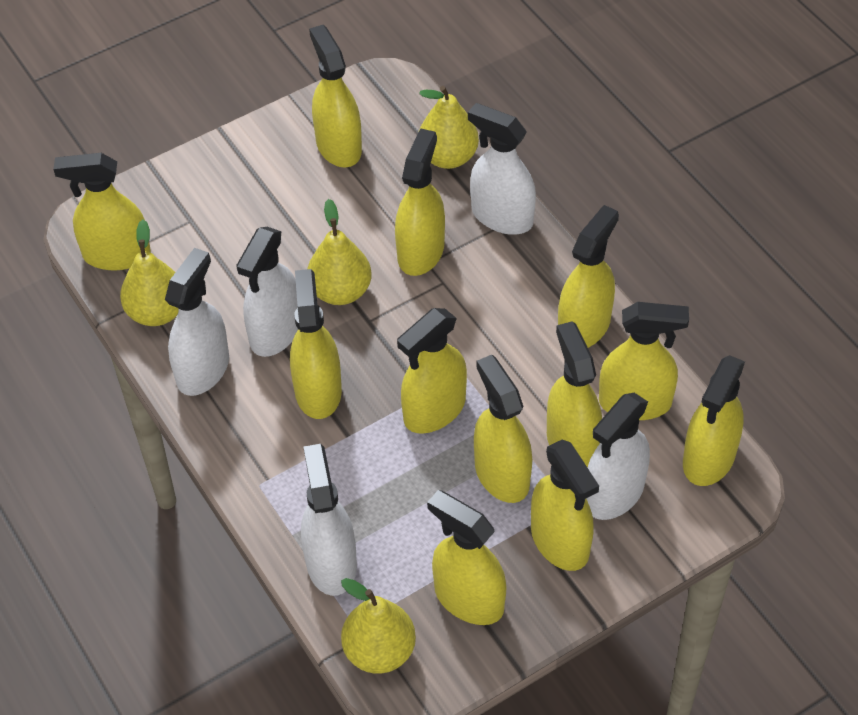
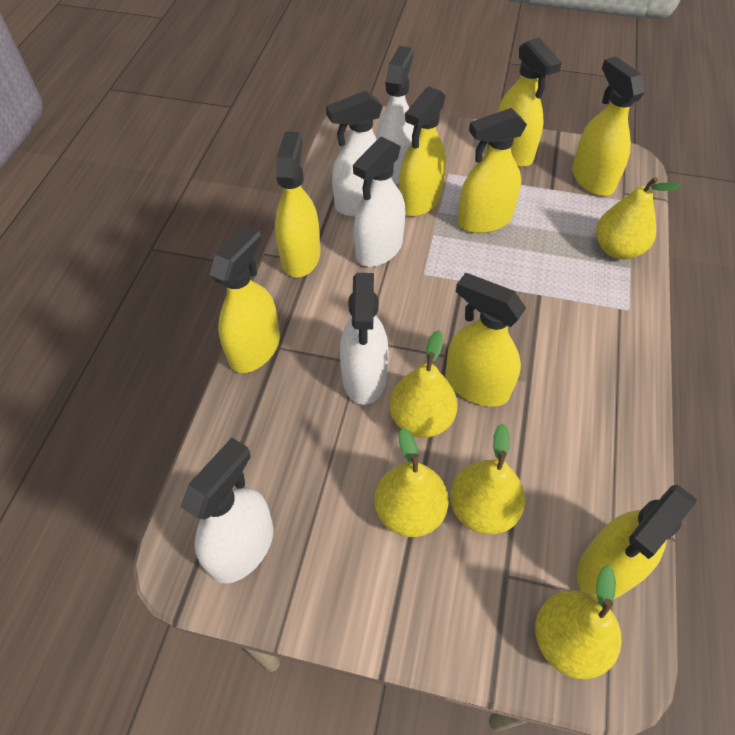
yellow pear: [120,220,179,326] [307,199,372,305] [341,578,416,674] [418,86,479,169] = 4 -> [374,428,449,537] [389,330,458,438] [450,423,525,535] [535,565,621,679] [596,177,681,260] = 5
yellow spray bottle: [53,153,151,271] [290,269,342,419] [309,25,362,167] [395,128,445,276] [397,308,467,433] [427,490,507,625] [474,355,532,503] [531,439,599,571] [547,321,602,468] [558,205,619,348] [599,302,689,420] [683,355,745,486] = 12 -> [210,225,280,373] [275,132,321,277] [399,86,446,216] [445,273,526,407] [458,108,527,233] [497,37,562,167] [572,56,645,196] [577,485,697,599] = 8

